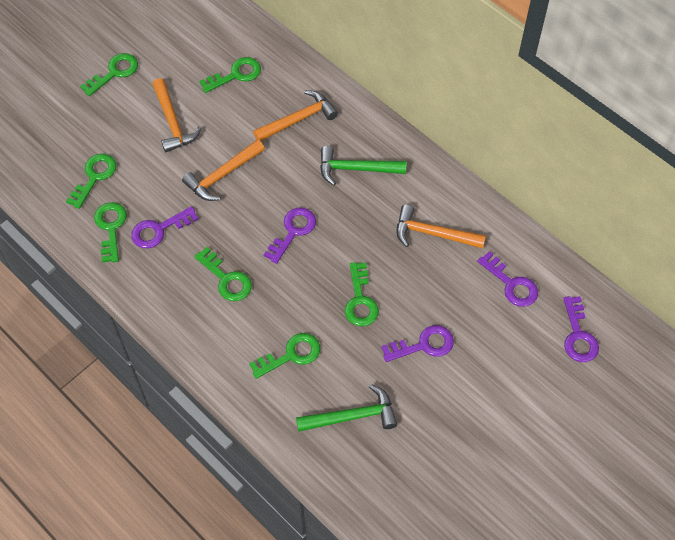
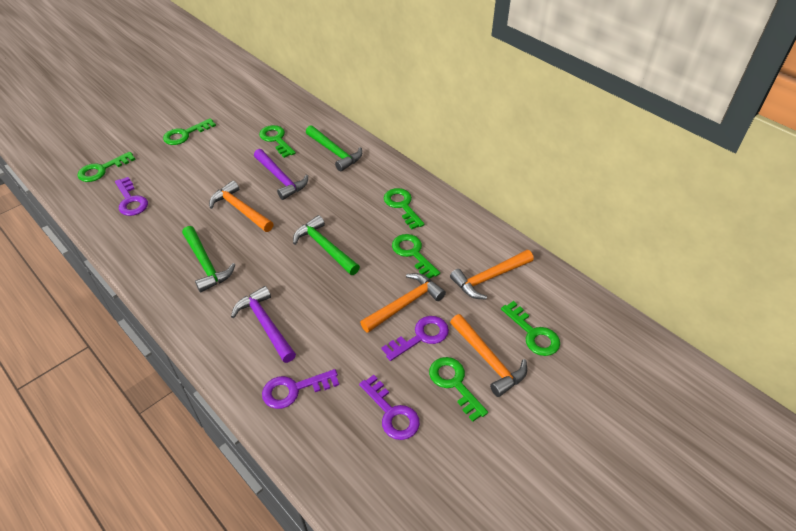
green hammer: [296,384,397,432] [320,146,407,186] = 2 -> [182,226,235,293] [293,215,360,275] [306,125,362,172] = 3
purple hammer: none = 0 -> [231,286,296,363] [254,149,308,200] = 2
purple key: [131,206,198,249] [264,208,316,264] [381,325,454,362] [477,251,538,307] [563,296,599,362] = 5 -> [115,177,148,216] [262,369,339,409] [359,375,420,440] [382,316,449,361] = 4

